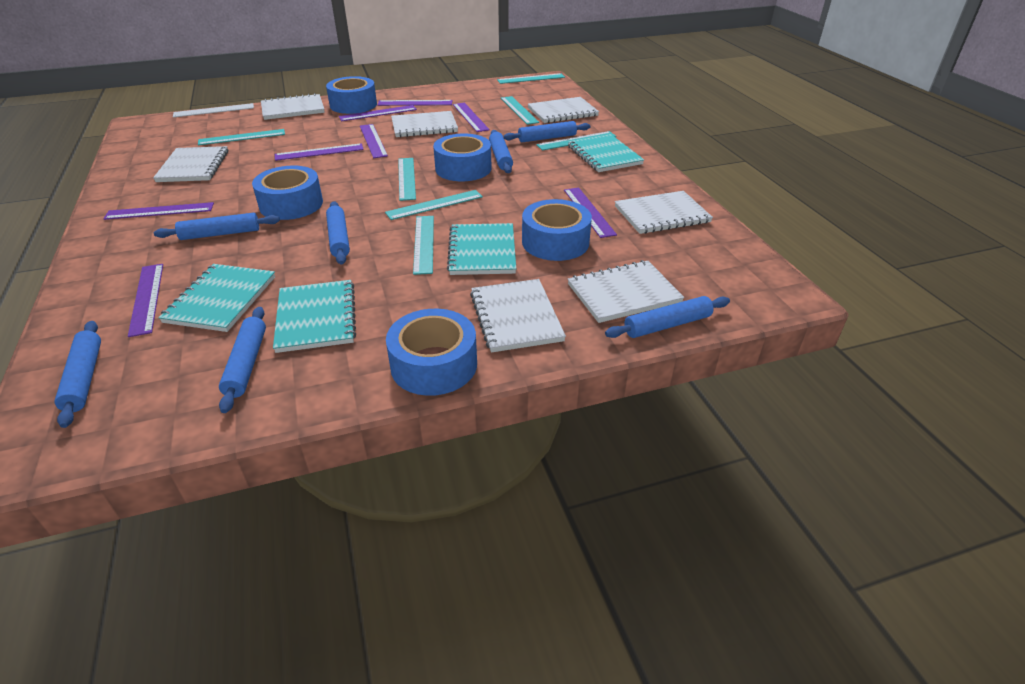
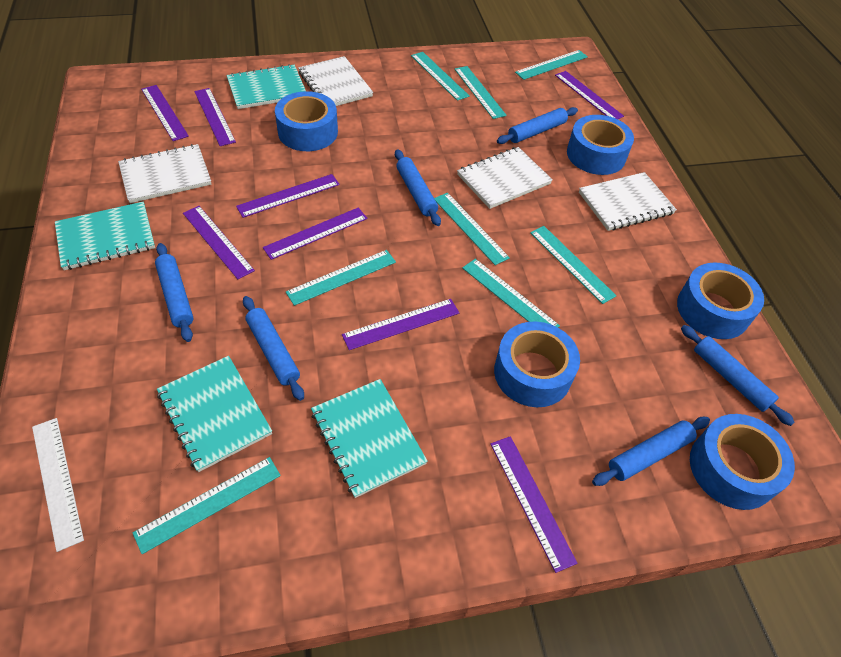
blue rolling pin: [55,321,101,428] [154,213,280,240] [219,307,266,413] [326,201,350,265] [489,130,513,173] [503,121,590,142] [605,296,730,338] = 7 -> [155,243,194,342] [243,296,304,401] [395,149,441,226] [497,107,578,144] [592,417,710,486] [681,325,795,426] = 6
turquoise ruler: [198,129,285,145] [385,190,483,220] [398,158,416,201] [413,216,434,275] [497,73,565,84] [501,96,539,125] [536,131,616,151] = 7 -> [133,457,281,554] [286,250,396,306] [411,52,470,101] [434,193,510,265] [455,66,507,119] [462,259,560,327] [515,50,588,80] [530,226,617,304] = 8
white notebook: [153,146,228,182] [261,93,325,120] [391,111,458,138] [470,279,566,352] [528,97,599,123] [568,260,684,323] [615,191,713,234] = 7 -> [118,144,211,203] [298,56,373,106] [457,147,553,209] [579,172,677,231] = 4

